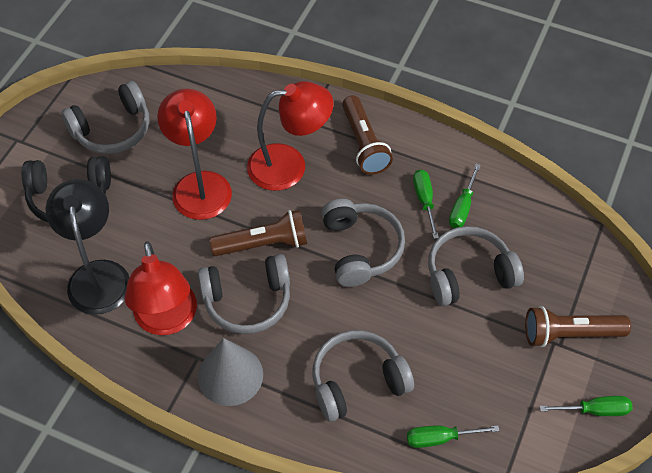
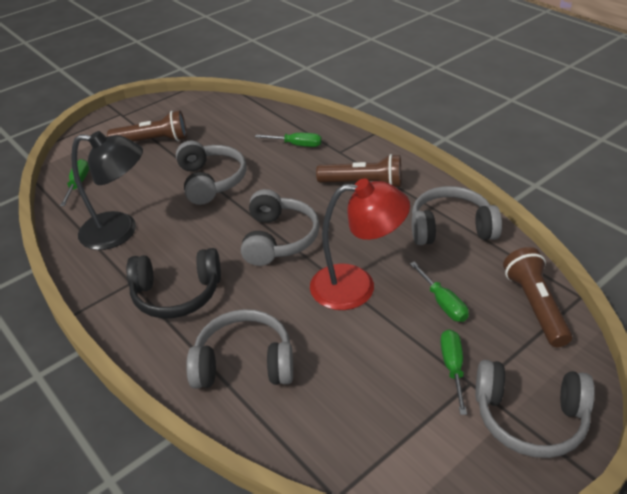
grey cone: [198,338,263,406] = 1 -> none = 0
red lamp: [125,241,197,335] [157,89,232,220] [247,81,333,191] = 3 -> [310,179,410,310] = 1

